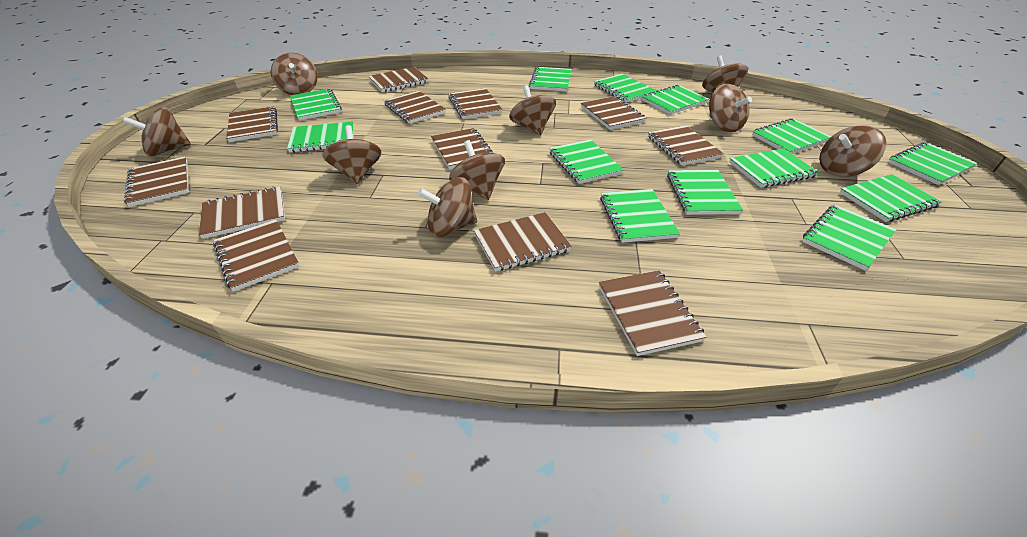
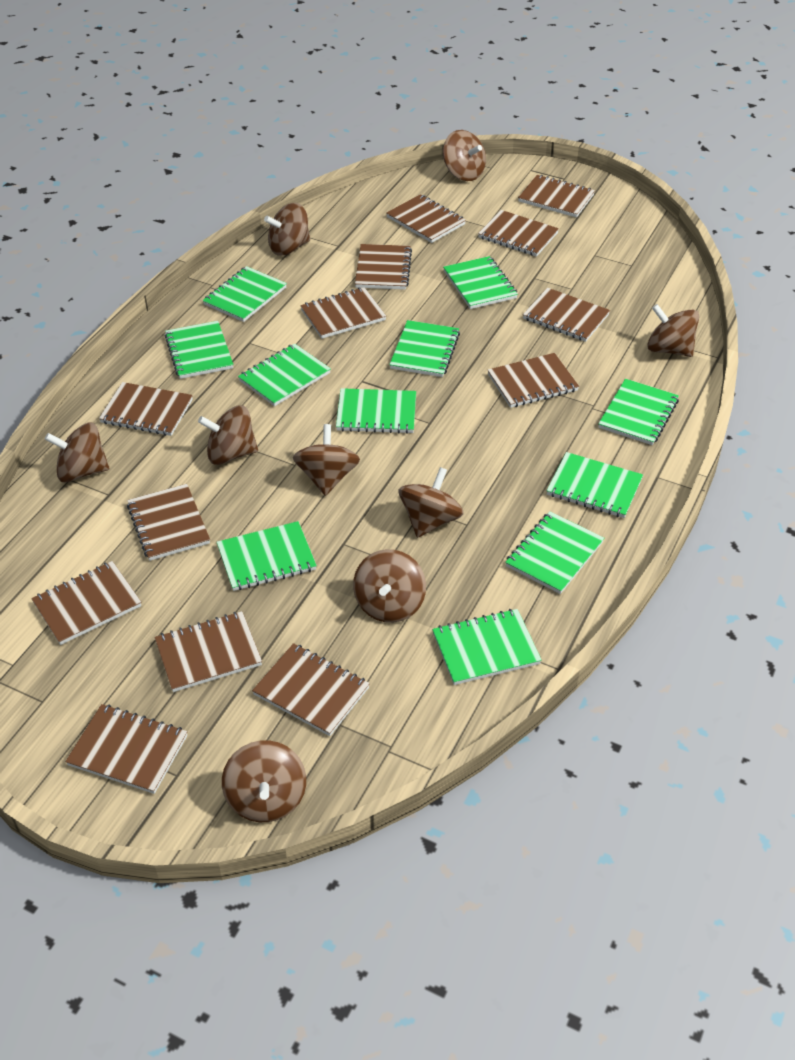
brown notebook: [124,156,189,207] [199,186,285,239] [213,219,299,292] [227,106,278,142] [368,67,428,92] [384,91,446,124] [431,128,494,170] [448,88,502,119] [474,212,572,272] [581,96,646,130] [599,270,706,356] [648,125,724,166] = 12 -> [31,561,141,645] [65,704,187,794] [99,382,193,436] [127,484,210,561] [155,611,262,692] [252,643,370,736] [300,287,386,339] [355,244,412,290] [386,194,466,243] [478,210,559,257] [487,353,579,408] [518,175,595,218] [523,288,610,342] = 13
green notebook: [287,121,354,153] [290,88,342,121] [529,67,572,92] [549,139,624,184] [594,74,657,103] [600,189,680,243] [642,85,709,115] [667,170,743,215] [729,148,819,188] [752,118,832,153] [802,205,896,271] [839,174,942,222] [888,142,977,185] = 13 -> [164,321,233,379] [203,266,287,322] [217,521,317,591] [238,343,331,406] [336,388,416,434] [389,320,460,377] [432,609,542,685] [443,256,518,309] [505,511,604,594] [546,452,643,518] [598,379,679,445] = 11

